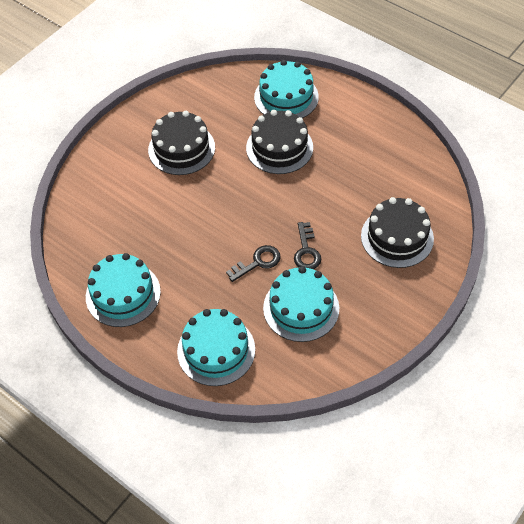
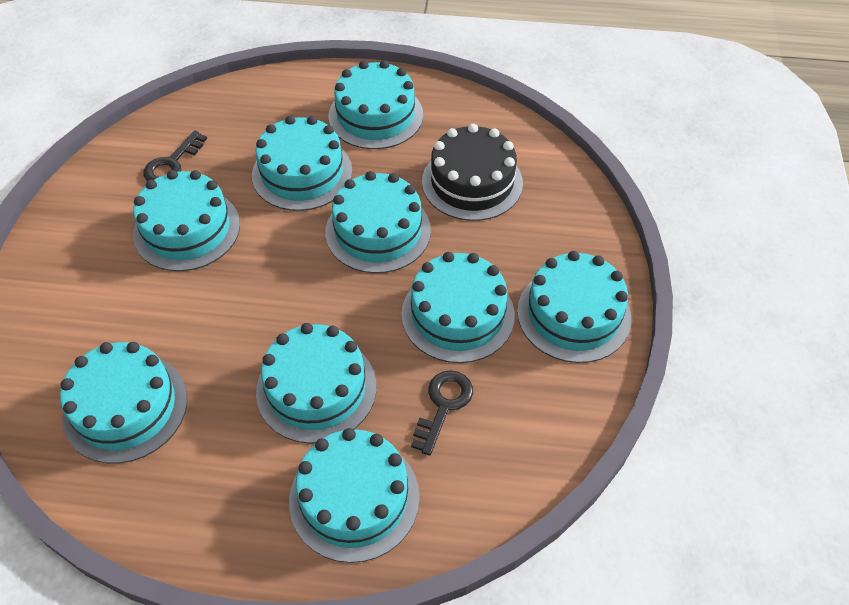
black cake: [148,111,215,175] [246,110,313,174] [361,197,434,268] = 3 -> [422,124,523,221] = 1
turquoise cake: [86,253,161,327] [177,309,255,386] [254,60,319,118] [263,266,339,342] = 4 -> [60,342,187,464] [133,170,240,271] [252,116,352,211] [256,323,377,444] [289,428,420,563] [325,171,431,273] [328,60,423,149] [401,252,515,363] [517,251,631,363] = 9

